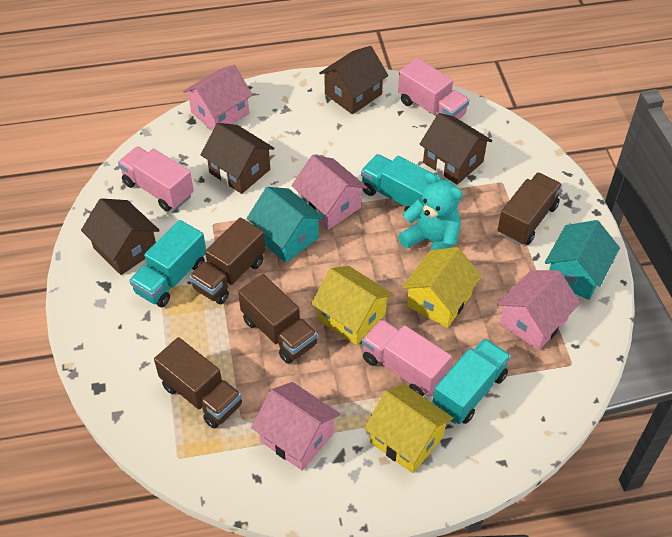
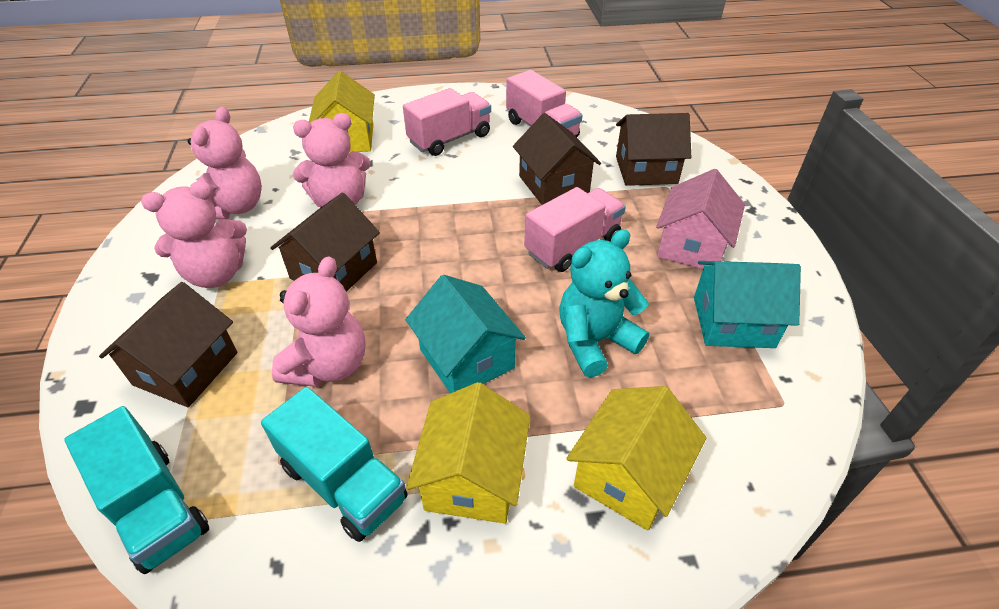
brown truck: [154,337,242,429] [189,218,266,304] [238,274,317,364] [498,172,562,245] = 4 -> none = 0
pink house: [183,65,253,131] [251,382,340,471] [291,155,368,230] [497,270,580,351] = 4 -> [656,169,745,269] = 1
pink teddy bear: none = 0 -> [141,181,247,288] [188,107,262,219] [272,256,366,387] [293,113,371,207] = 4
turquoise truck: [129,220,206,307] [361,154,441,211] [432,338,511,424] = 3 -> [64,406,209,574] [261,387,408,542] = 2

